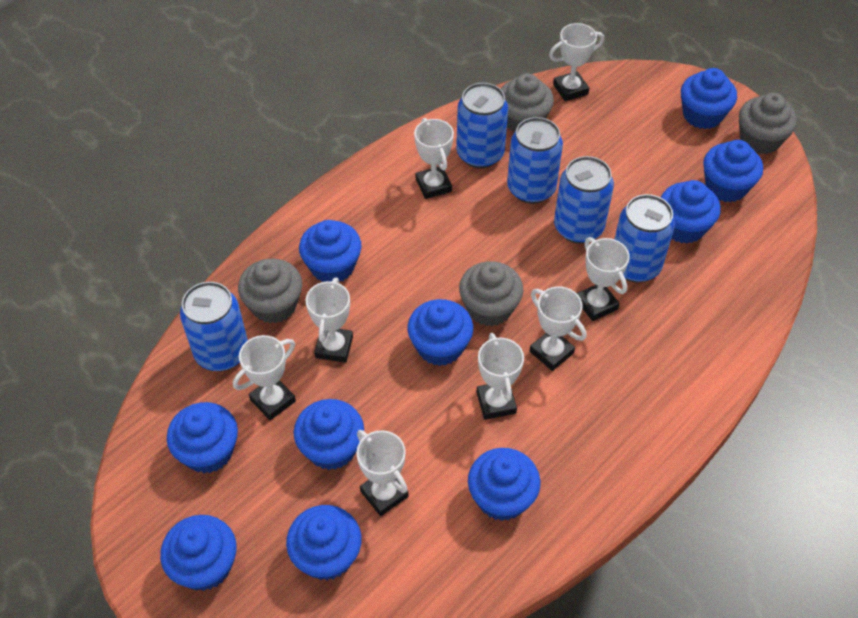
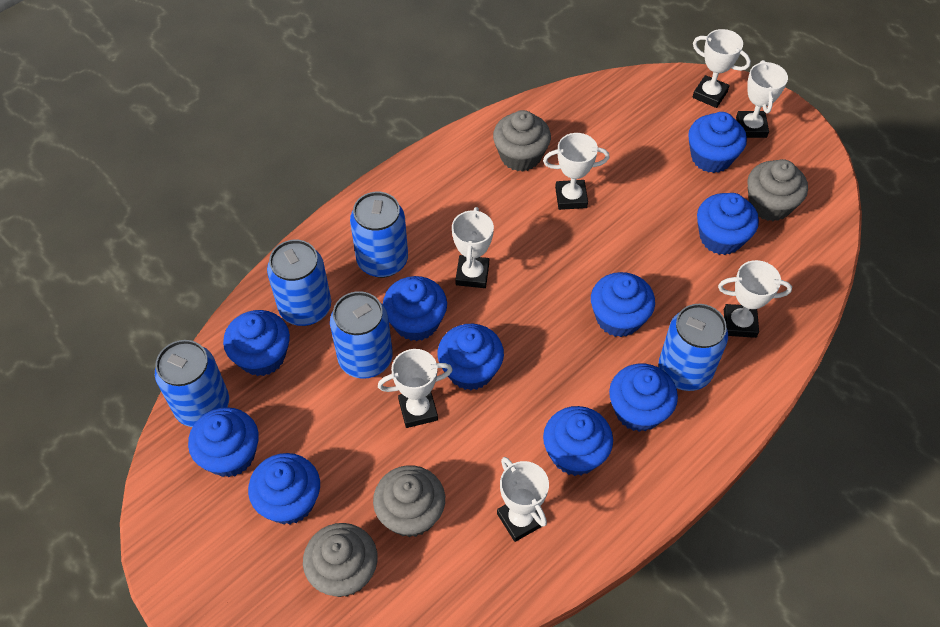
white trophy: [233,335,296,420] [305,278,353,363] [357,430,409,516] [414,118,454,199] [477,333,524,420] [530,286,587,371] [549,23,604,101] [577,237,630,321] = 8 -> [378,349,453,428] [452,207,494,288] [497,457,549,542] [543,133,610,210] [692,29,751,108] [718,260,792,338] [736,60,788,138] = 7

